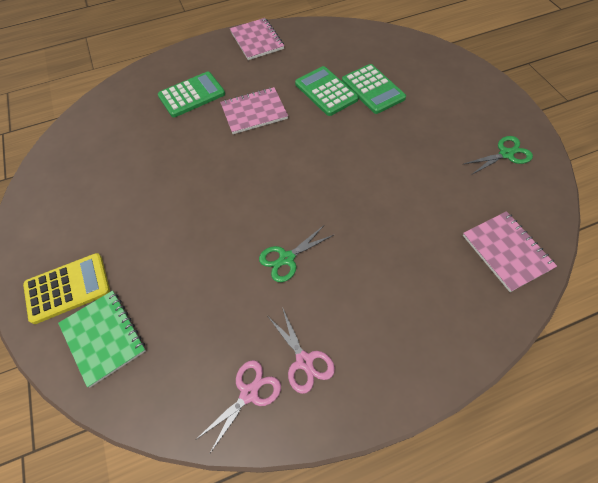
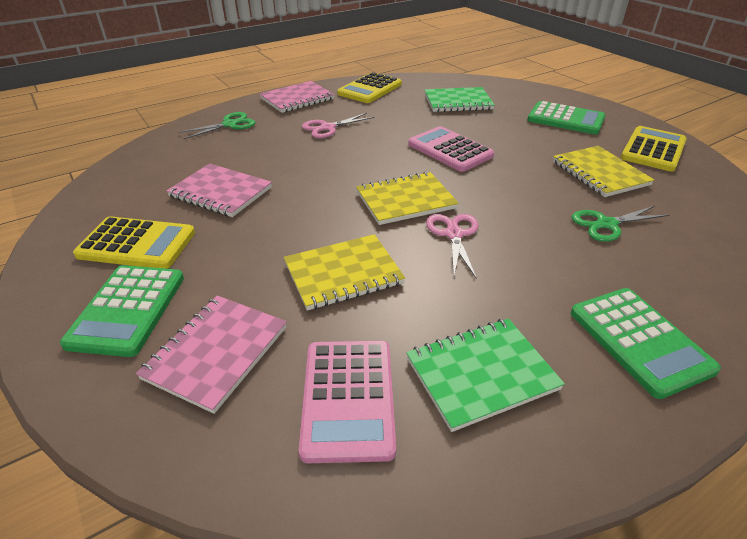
green notebook: [58,291,146,387] = 1 -> [406,319,565,432] [424,87,495,112] = 2
pink calculator: none = 0 -> [299,341,396,463] [408,126,494,172] = 2
yellow calculator: [23,253,110,324] = 1 -> [73,216,195,269] [337,72,402,103] [621,126,687,172] = 3
yellow notebook: none = 0 -> [284,234,405,311] [356,172,459,225] [553,146,654,197] = 3

